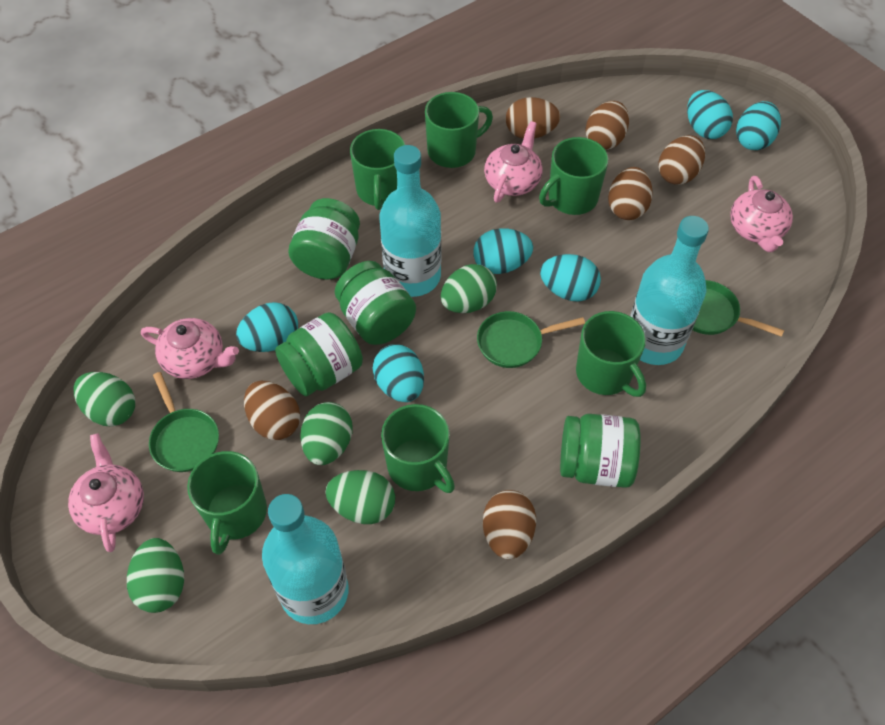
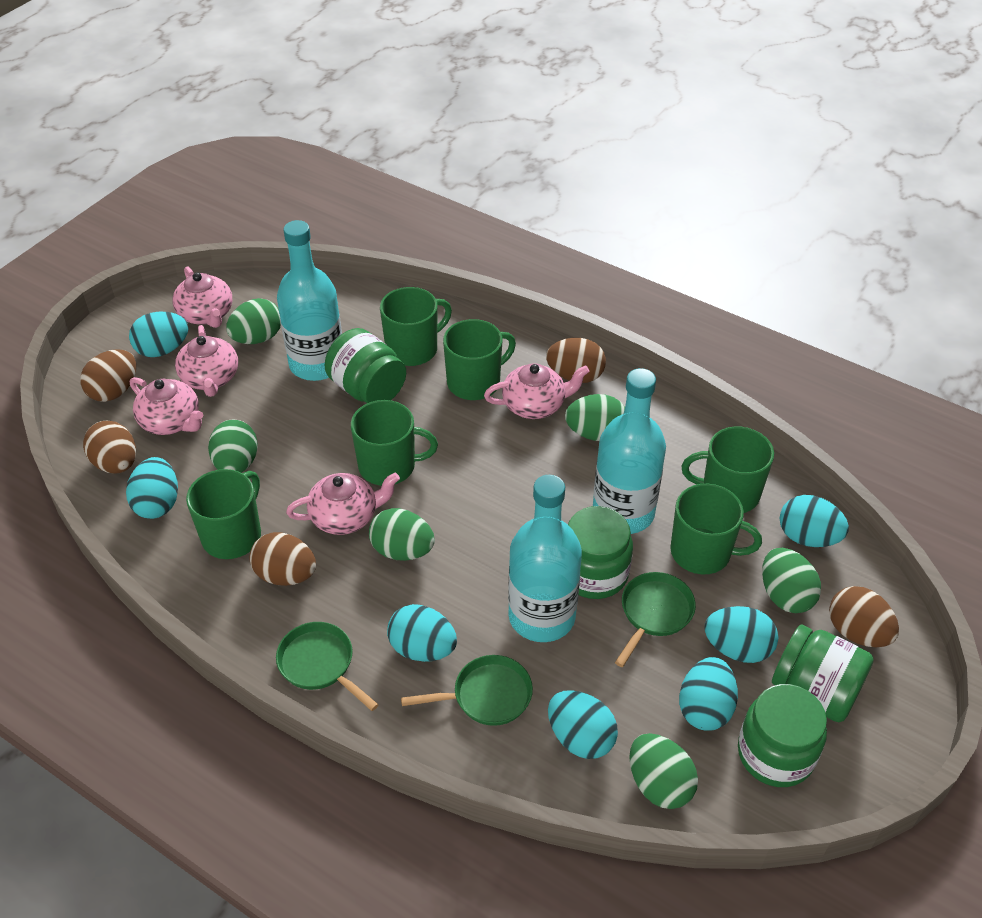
brown egg: [244,381,300,440] [483,490,536,559] [506,97,560,139] [586,101,629,150] [608,167,653,220] [658,135,705,185] = 6 -> [80,349,136,402] [83,421,136,474] [249,532,316,586] [546,338,606,383] [829,586,899,647] = 5
green egg: [73,372,135,426] [127,538,184,613] [300,402,353,465] [325,470,395,524] [441,264,497,313] = 5 -> [208,420,258,473] [226,298,281,344] [369,508,435,561] [565,394,625,441] [629,733,698,809] [762,548,821,613] = 6
pink teapot: [68,433,144,552] [141,318,239,379] [484,121,543,203] [730,176,793,252] = 4 -> [130,377,203,435] [172,266,232,328] [175,325,238,397] [286,473,400,535] [484,364,589,419] = 5
turquoise egg: [236,302,298,352] [373,344,424,402] [473,228,533,274] [540,254,601,302] [687,90,733,139] [736,101,781,150] = 6 -> [126,457,178,519] [129,312,189,357] [387,604,457,662] [548,690,618,759] [679,657,738,731] [704,606,778,663] [780,495,849,547] = 7

